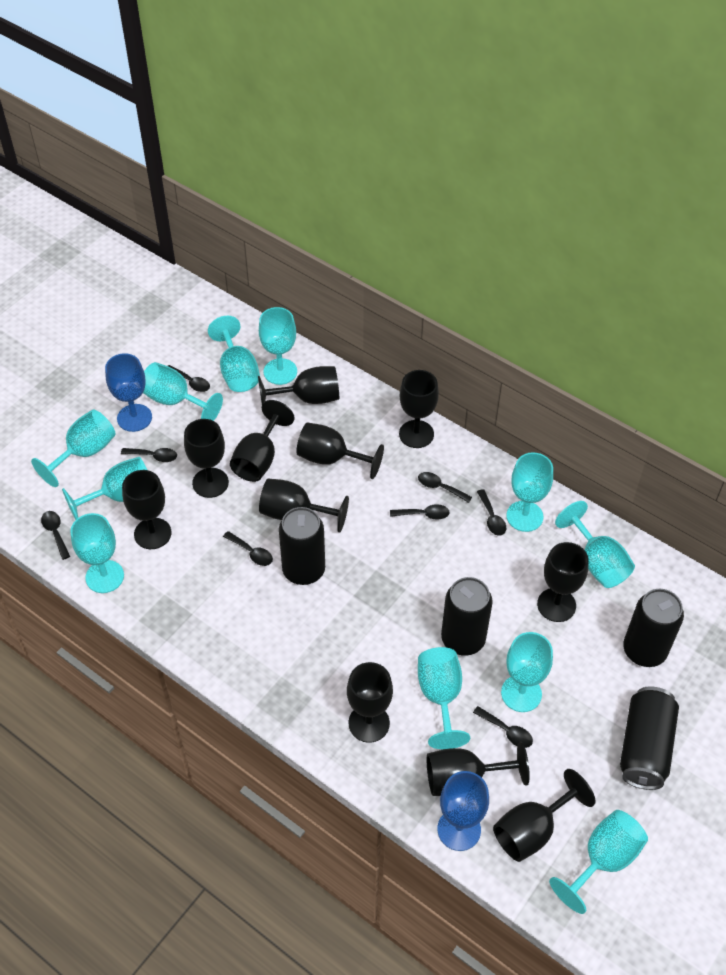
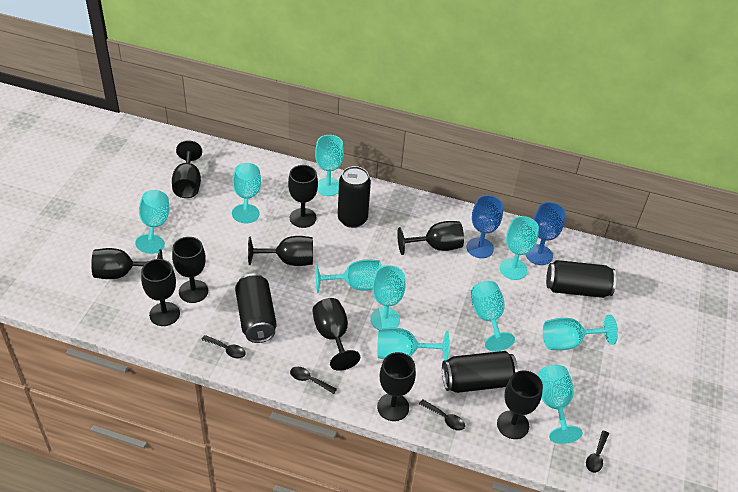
black goblet: [122,470,172,549] [184,419,229,498] [230,400,295,482] [258,366,339,405] [259,478,349,532] [296,422,384,479] [347,662,393,743] [399,370,439,448] [427,742,530,796] [493,769,596,862] [537,542,589,622] = 11 -> [91,248,163,279] [141,259,180,326] [172,140,202,198] [172,237,208,303] [248,236,313,266] [288,165,318,228] [312,298,360,371] [377,352,416,421] [397,221,464,255] [497,371,543,439] = 10
black spoon: [41,511,70,560] [121,448,177,462] [168,365,210,392] [223,531,273,566] [390,504,450,520] [418,472,472,503] [473,706,533,748] [477,489,506,536] = 8 -> [201,335,246,359] [290,367,337,394] [419,399,465,431] [586,431,609,473] = 4
turquoise goblet: [31,410,115,487] [62,457,147,520] [71,513,124,593] [143,362,223,421] [208,316,260,392] [259,307,297,385] [418,647,470,749] [501,632,553,712] [506,452,553,532] [549,810,648,914] [555,501,635,588] = 11 -> [135,190,169,254] [232,163,261,223] [315,135,344,196] [315,259,381,293] [370,265,406,330] [377,327,449,360] [471,281,515,351] [500,216,539,280] [537,365,583,444] [543,315,618,350] = 10

